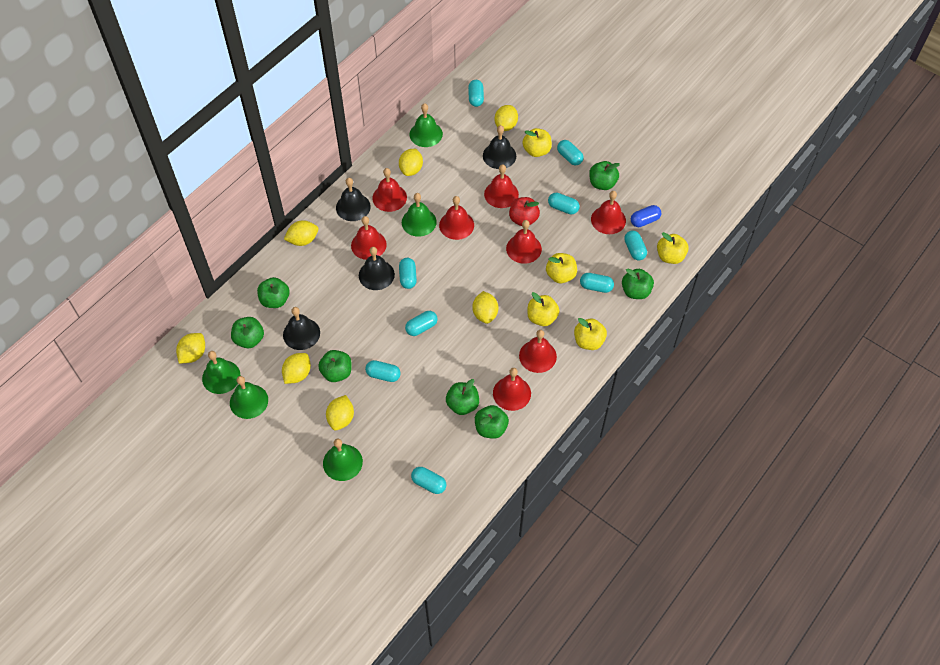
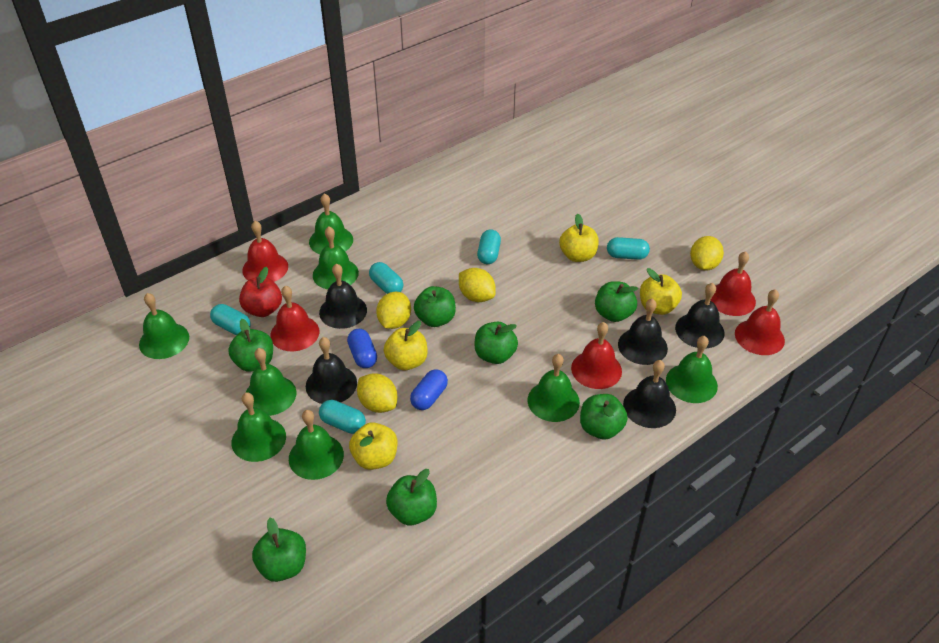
black bell: [283,307,320,350] [336,178,371,221] [359,247,395,290] [483,125,516,169] = 4 -> [306,337,357,404] [319,263,367,329] [618,298,668,365] [623,360,676,428] [675,283,725,348] = 5
blue capsule: [631,205,661,227] = 1 -> [347,329,377,368] [410,369,448,410] = 2
green bell: [202,351,240,394] [230,376,268,419] [323,439,363,481] [402,193,437,237] [410,103,443,147] = 5 -> [139,293,189,359] [232,392,286,462] [245,348,297,416] [289,410,344,480] [309,193,353,254] [313,226,359,289] [528,354,580,422] [666,336,718,403] = 8
red bell: [351,216,387,260] [372,168,407,212] [439,196,474,240] [484,164,519,208] [493,368,531,411] [506,220,542,264] [519,330,557,373] [591,191,626,234] = 8 -> [242,221,288,282] [270,286,320,352] [571,322,622,389] [710,251,756,316] [735,289,785,355] = 5
turquoise capsule: [365,360,401,382] [399,258,417,289] [405,311,438,336] [411,467,446,494] [468,80,484,107] [548,193,580,215] [557,140,584,166] [580,273,614,293] [624,230,647,260] = 9 -> [210,304,251,335] [319,400,366,434] [369,262,403,294] [477,229,501,264] [607,237,650,260] = 5
yellow apple: [522,128,552,157] [527,292,559,326] [546,253,577,283] [574,318,607,350] [657,232,689,264] = 5 -> [349,422,397,470] [384,321,428,370] [559,214,599,262] [640,268,682,315] = 4
yellow lemon: [176,333,205,364] [282,353,311,384] [284,220,318,246] [326,395,354,431] [399,149,423,176] [472,291,498,324] [495,105,518,131] = 7 -> [357,373,397,413] [376,292,411,329] [459,268,496,302] [690,236,724,271] = 4

